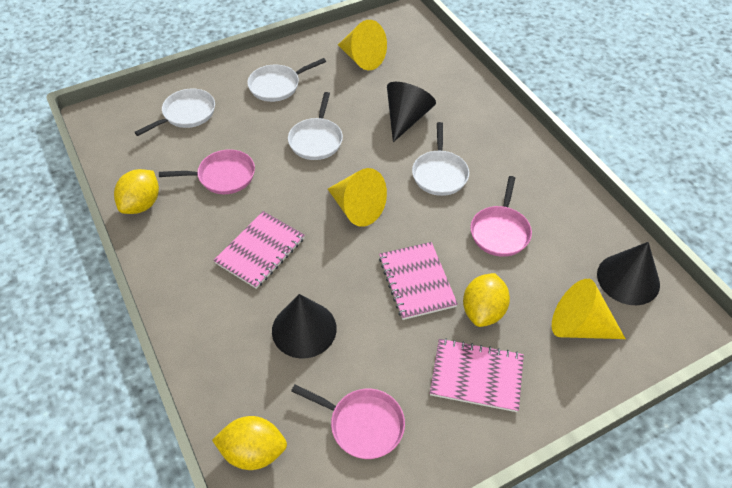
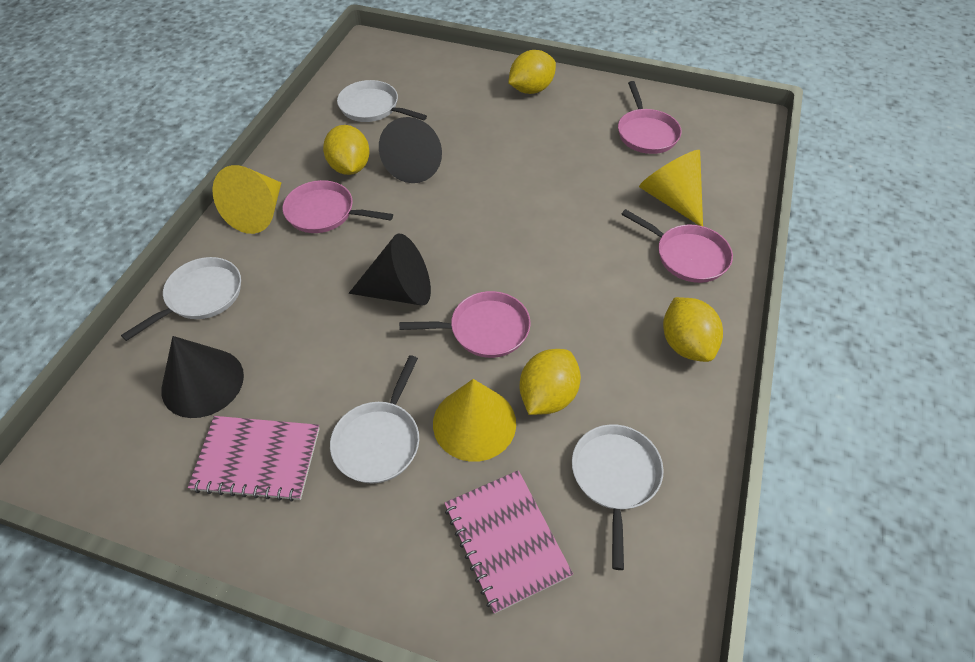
pink notebook: [213,211,305,289] [379,242,458,320] [430,338,524,412] = 3 -> [188,416,320,502] [445,470,573,614] = 2
pink pan: [159,149,255,194] [291,384,405,459] [470,176,532,257] = 3 -> [283,180,393,233] [399,291,531,358] [618,81,682,154] [621,209,733,283] = 4
yellow lemon: [114,169,159,214] [212,416,287,470] [463,273,510,327] = 3 -> [323,125,370,175] [508,50,556,94] [519,349,581,415] [663,297,723,362] = 4

